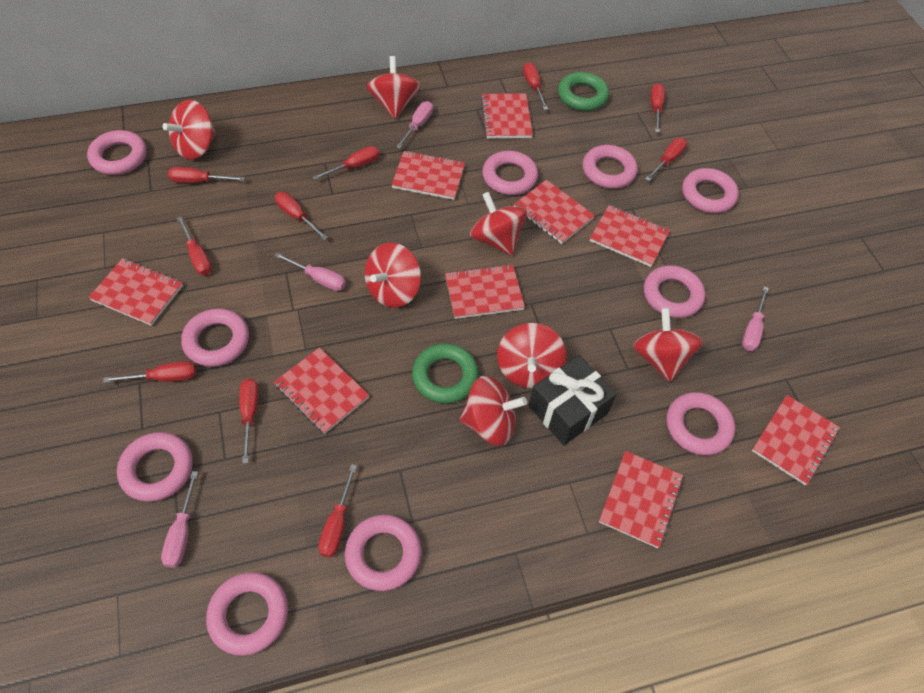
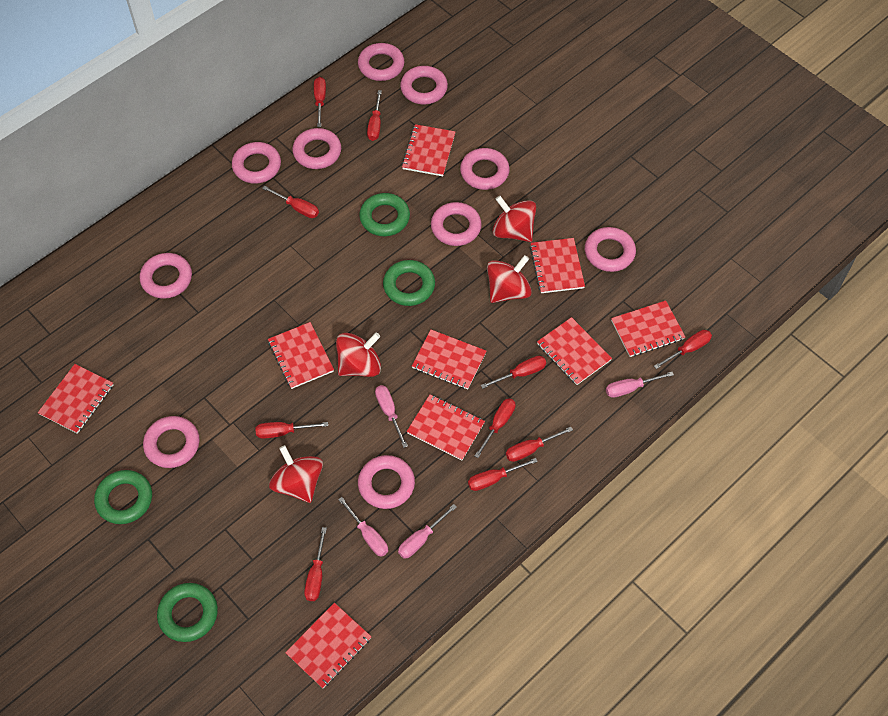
black gift: [528,355,617,445] = 1 -> none = 0
green ring: [412,343,479,404] [558,72,609,111] = 2 -> [94,470,152,524] [157,583,218,642] [359,193,410,236] [383,260,435,306] = 4
red spinning top: [163,100,216,160] [364,243,421,308] [366,56,421,119] [460,376,527,446] [470,192,527,256] [497,323,566,388] [633,308,703,382] = 7 -> [269,445,323,503] [336,333,381,377] [487,255,532,303] [493,196,536,242] = 4

